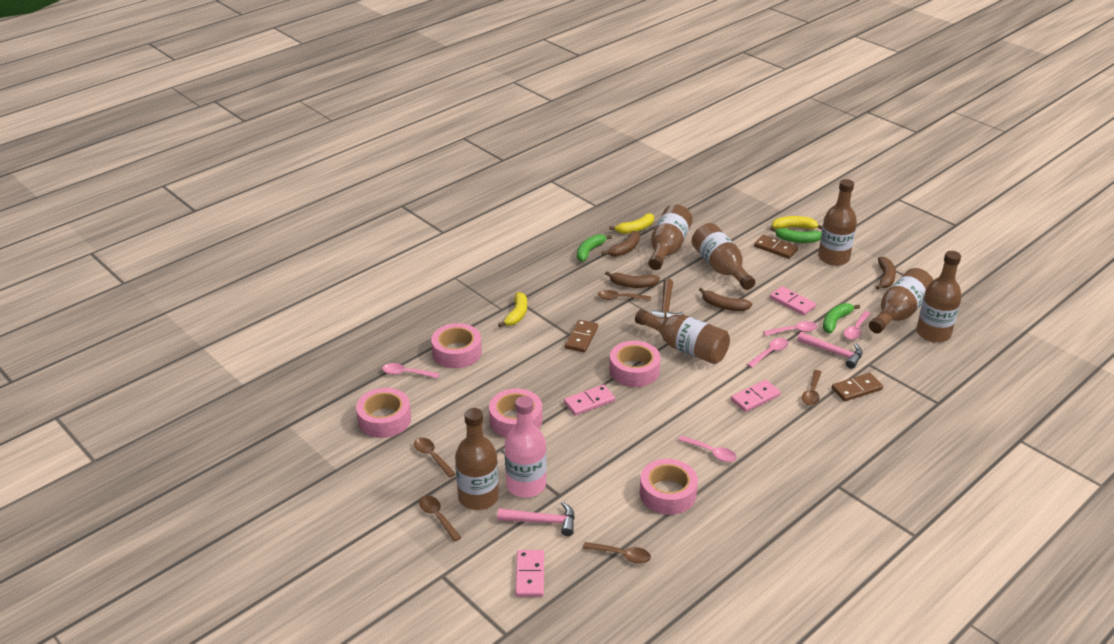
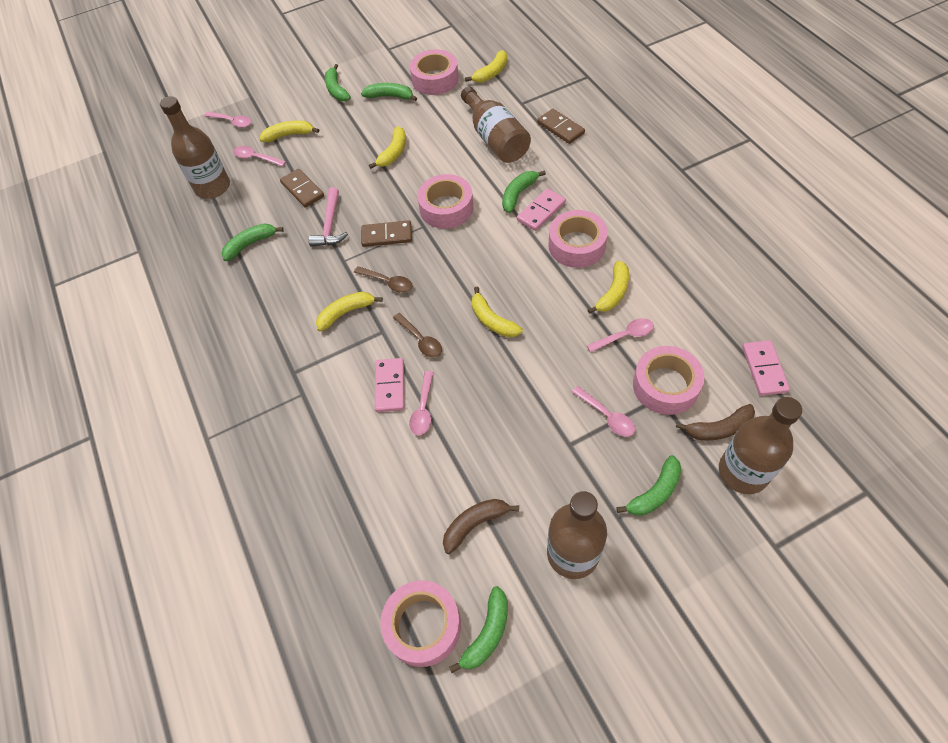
brown banana: [602,231,640,257] [605,271,660,288] [699,288,752,311] [876,257,896,290] = 4 -> [443,499,519,554] [676,404,755,440] = 2
brown bottle: [455,408,499,510] [635,309,730,364] [648,204,692,270] [692,223,755,290] [818,179,857,266] [869,268,933,333] [916,251,962,343] = 7 -> [160,96,230,199] [461,87,531,163] [547,491,607,579] [719,397,802,494] = 4
brown hammer: [651,278,684,318] = 1 -> none = 0
brown spoon: [414,438,456,478] [419,496,462,542] [583,542,651,564] [598,290,651,301] [802,370,821,406] = 5 -> [354,266,413,293] [393,313,442,358] = 2
green banana: [577,234,612,262] [770,227,821,243] [823,303,860,333] = 3 -> [221,224,284,261] [325,64,351,101] [361,83,417,101] [449,586,508,673] [502,170,546,213] [616,455,681,516] = 6
pink bottle: [505,396,546,497] = 1 -> none = 0
pink domino: [515,550,544,597] [564,384,615,416] [731,380,781,412] [770,286,816,315] = 4 -> [375,358,404,412] [517,188,566,231] [742,340,790,396] = 3
pink hammer: [497,502,575,536] [797,332,862,369] = 2 -> [309,187,348,247] = 1
yellow banana: [498,292,527,327] [609,213,654,234] [772,216,822,230] = 3 -> [260,121,319,142] [316,292,383,331] [369,127,406,169] [465,50,507,83] [471,287,523,337] [588,260,629,314] = 6

